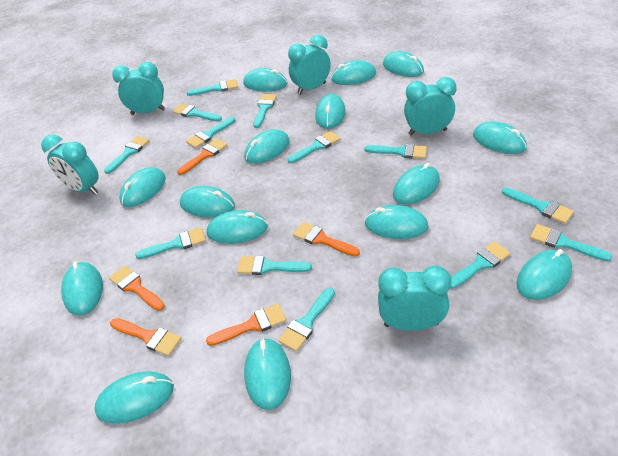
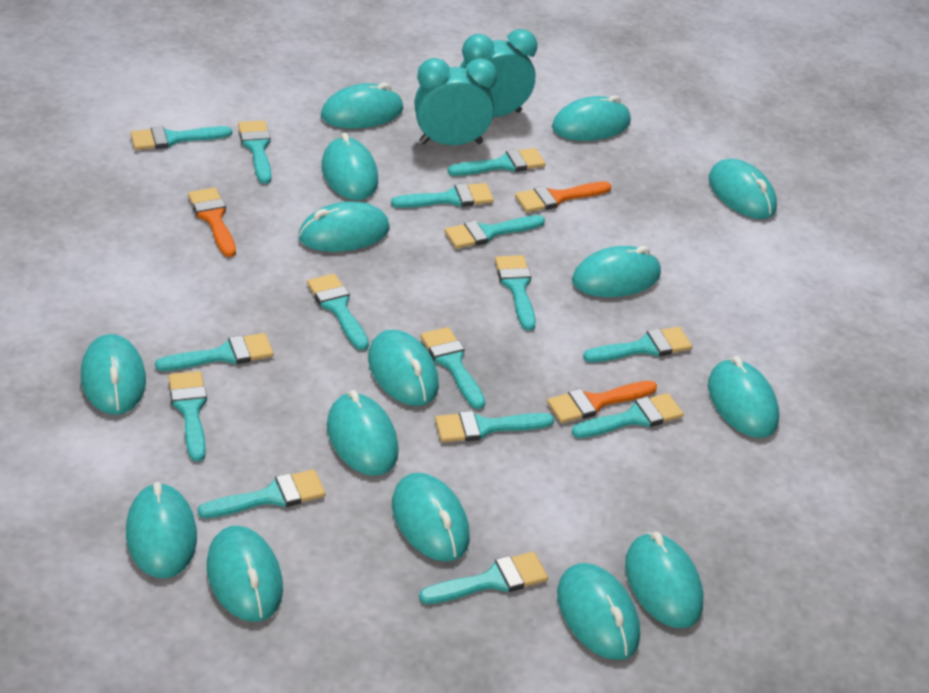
orange brush: [109,266,165,311] [110,318,182,356] [177,139,228,175] [206,304,287,346] [293,222,360,257] = 5 -> [188,188,236,257] [515,181,612,212] [547,381,657,423] = 3
turquoise brush: [104,136,150,174] [135,228,206,259] [172,104,222,121] [186,117,236,148] [187,79,238,96] [237,256,312,275] [253,94,277,128] [278,288,335,352] [288,131,340,163] [364,144,427,159] [450,242,511,289] [502,188,574,224] [530,224,612,261] = 13 -> [130,126,232,150] [155,333,274,371] [168,371,207,462] [198,469,326,518] [238,120,272,184] [307,274,369,350] [391,183,494,208] [419,552,548,604] [420,327,485,409] [435,411,554,442] [445,215,545,249] [448,148,546,176] [495,255,536,331] [572,393,684,438] [583,327,692,362] = 15
turquoise clock: [41,135,99,195] [112,62,165,115] [288,35,331,95] [378,266,451,331] [404,77,457,135] = 5 -> [414,58,497,145] [460,29,537,117] = 2

